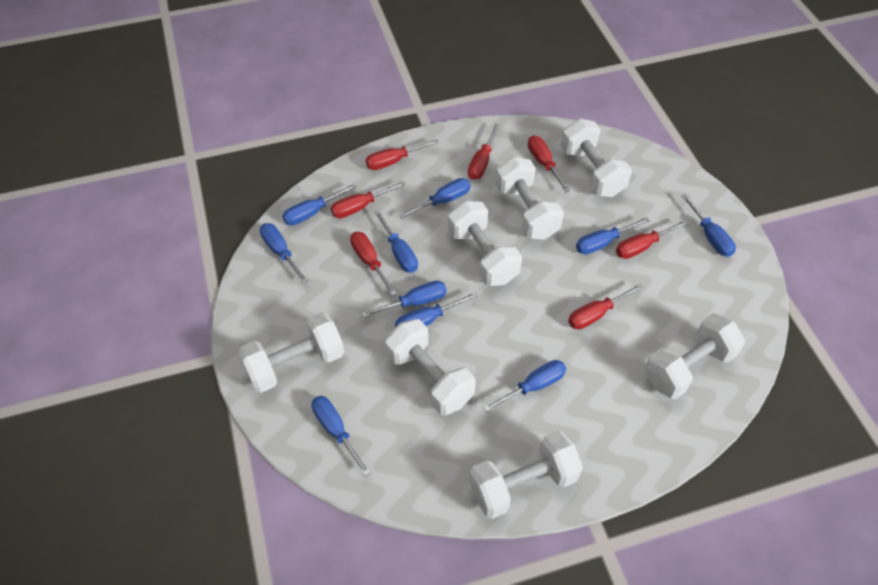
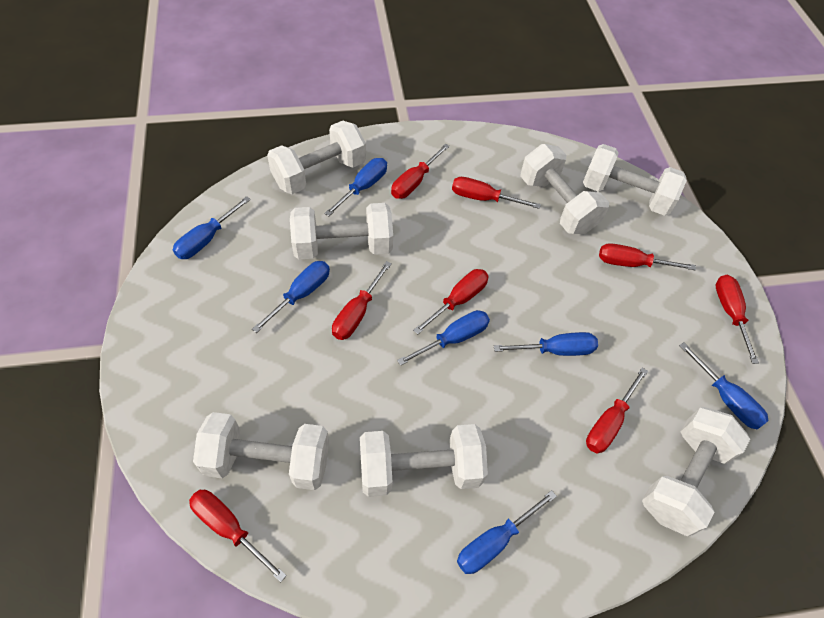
blue screwdriver: [260,223,308,283] [282,184,356,226] [311,396,371,476] [362,281,447,318] [374,210,418,273] [395,292,478,327] [399,178,470,219] [483,360,566,412] [576,217,650,254] [682,194,736,257] = 10 -> [173,196,251,259] [252,261,330,333] [324,158,387,216] [397,310,490,366] [457,490,557,574] [494,332,598,356] [679,342,769,429] = 7
red screwdriver: [331,181,406,218] [350,232,397,296] [366,139,439,170] [468,124,500,180] [528,135,570,193] [568,284,644,329] [616,220,688,259] = 7 -> [189,490,287,582] [332,261,392,340] [391,144,450,199] [413,269,488,335] [452,177,541,209] [586,368,648,454] [599,243,696,270] [716,275,759,364] = 8

